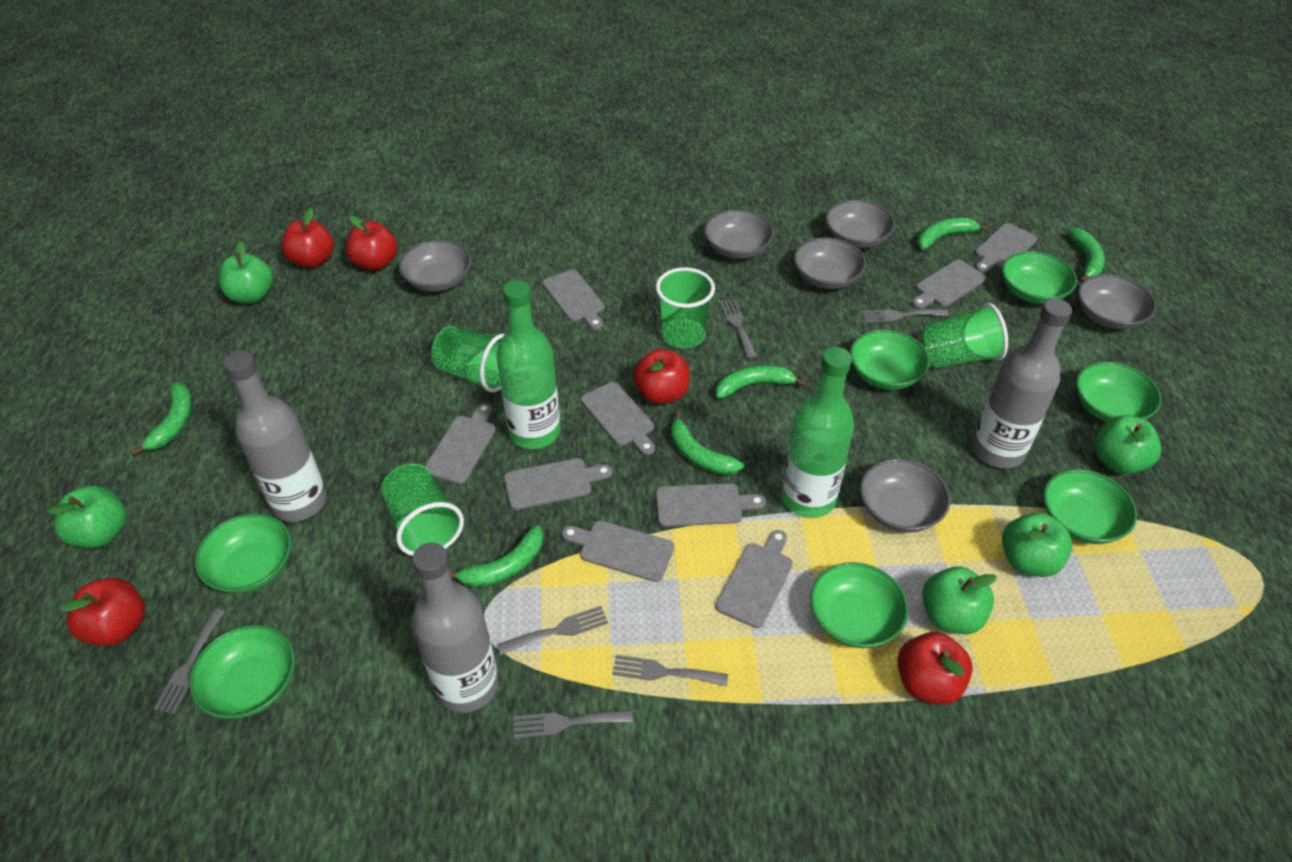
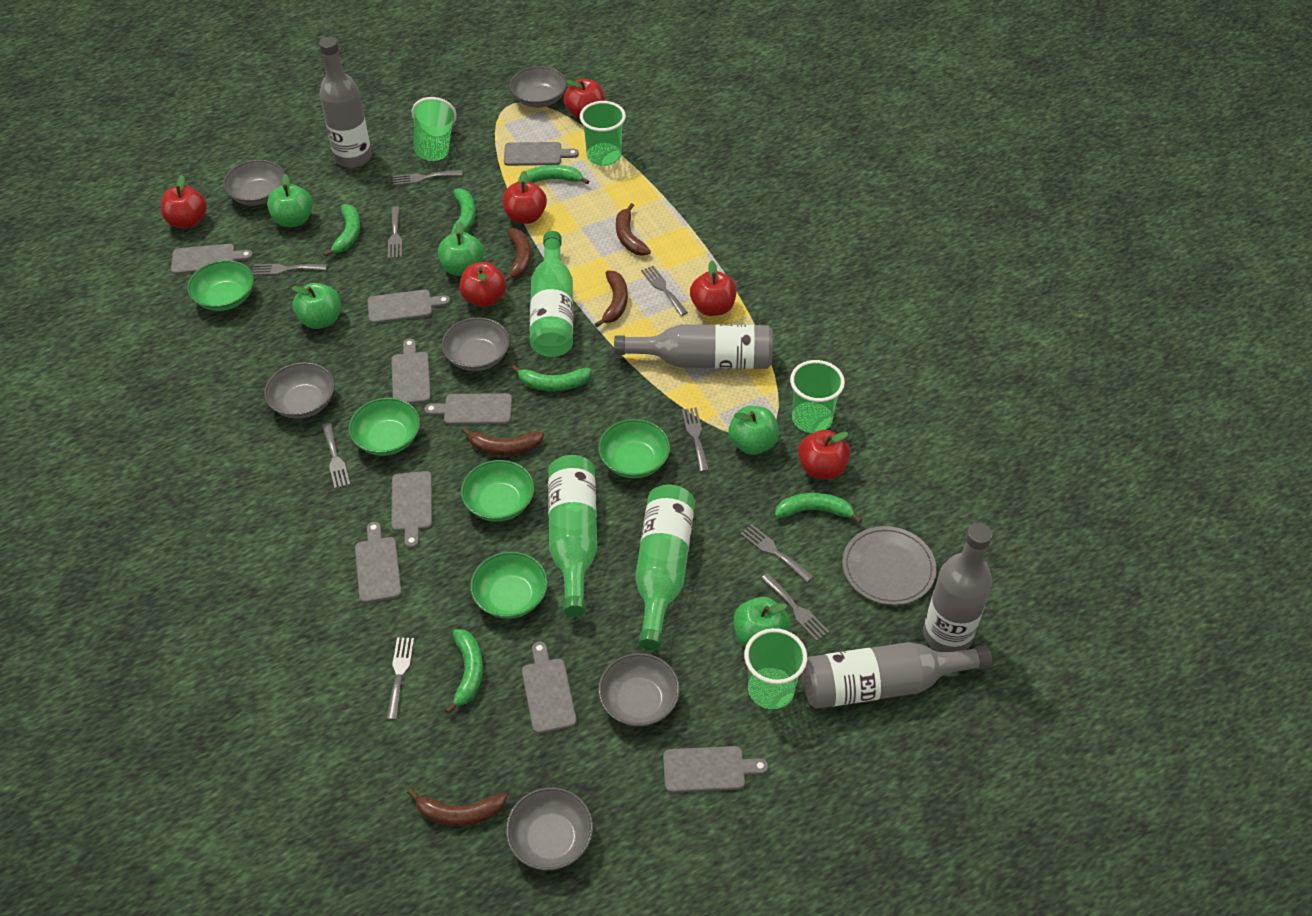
brown banana: none = 0 -> [407,788,507,826] [461,427,544,455] [505,228,531,282] [595,271,628,327] [616,203,651,256] = 5
green bottle: [496,280,560,449] [781,347,854,518] = 2 -> [530,231,573,357] [548,455,597,617] [635,485,695,650] = 3
green bowl: [189,625,295,719] [195,513,291,593] [810,562,908,648] [850,330,930,390] [1002,251,1077,304] [1043,469,1137,544] [1076,362,1162,422] = 7 -> [187,260,254,311] [348,398,420,456] [461,460,535,522] [470,551,548,619] [598,419,670,478] = 5
grey bottle: [223,351,327,522] [412,543,499,713] [972,298,1072,468] = 3 -> [319,37,372,168] [614,324,773,369] [802,642,992,709] [923,523,992,652] = 4
grey fork: [154,609,225,714] [497,606,608,655] [514,710,633,738] [612,655,728,686] [720,299,757,359] [862,309,949,323] = 6 -> [252,264,327,275] [322,423,350,489] [386,637,414,720] [388,206,402,259] [393,170,463,186] [641,266,688,316] [682,407,709,472] [741,524,814,582] [761,573,829,641] = 9
grey plate: none = 0 -> [842,526,937,605] = 1
red apple: [59,578,145,646] [281,208,334,268] [346,215,397,271] [633,349,690,404] [897,632,973,705] = 5 -> [161,175,207,228] [460,262,506,307] [502,171,547,224] [564,79,605,119] [690,260,737,316] [798,430,850,479] = 6

